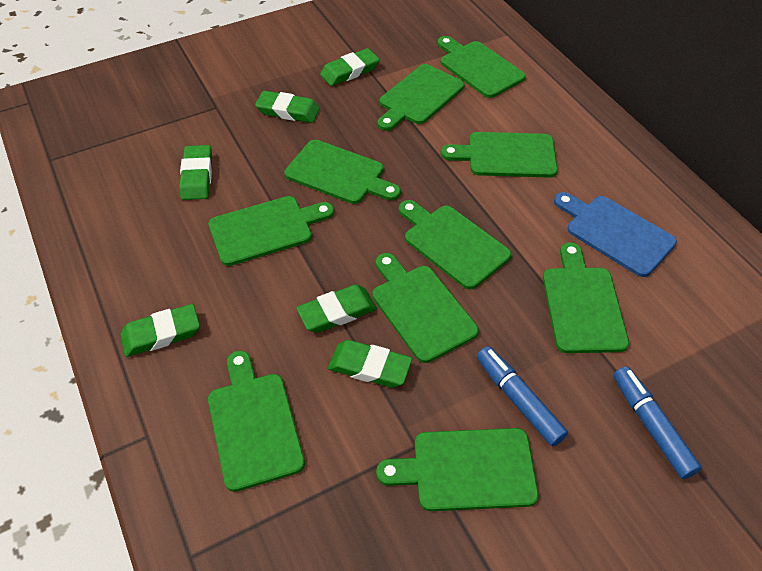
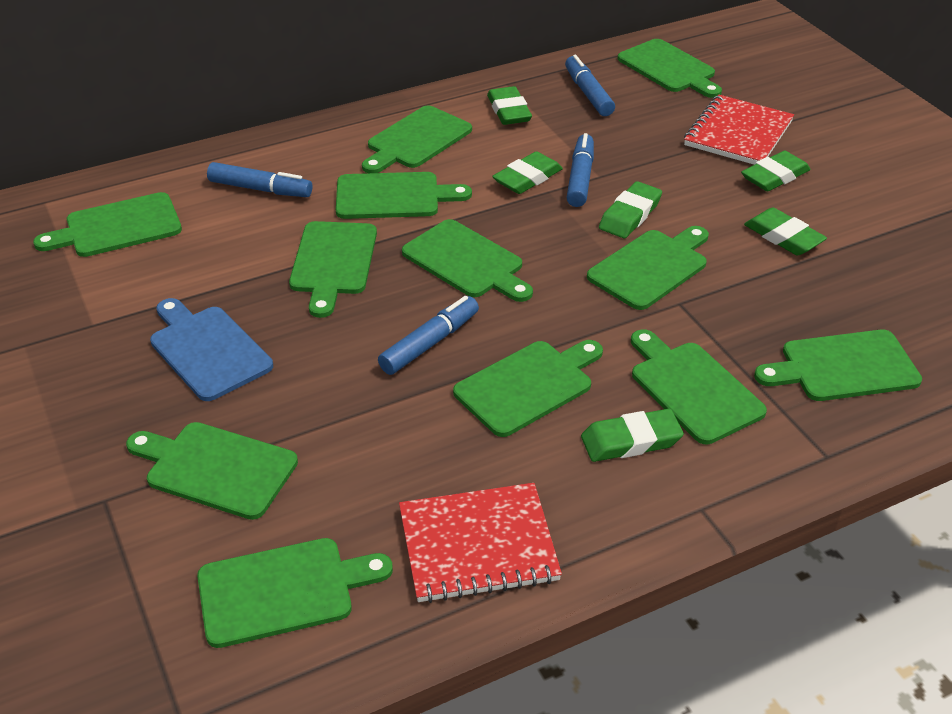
blue marker: [477,346,568,446] [613,366,702,479] = 2 -> [207,162,312,197] [378,296,479,375] [565,55,615,116] [567,133,594,207] = 4
green cutting board: [208,196,334,266] [208,351,305,492] [284,140,401,204] [372,253,479,363] [376,428,539,511] [377,64,464,131] [399,200,511,289] [437,36,526,98] [441,132,558,178] [543,242,629,353] = 10 -> [33,192,182,257] [126,422,298,520] [197,538,393,648] [289,221,377,318] [336,172,472,219] [362,106,472,173] [402,219,533,302] [453,340,603,437] [587,226,709,310] [618,39,722,98] [631,329,767,444] [754,329,922,401] = 12
red notebook: none = 0 -> [399,483,562,603] [684,95,794,165] = 2

